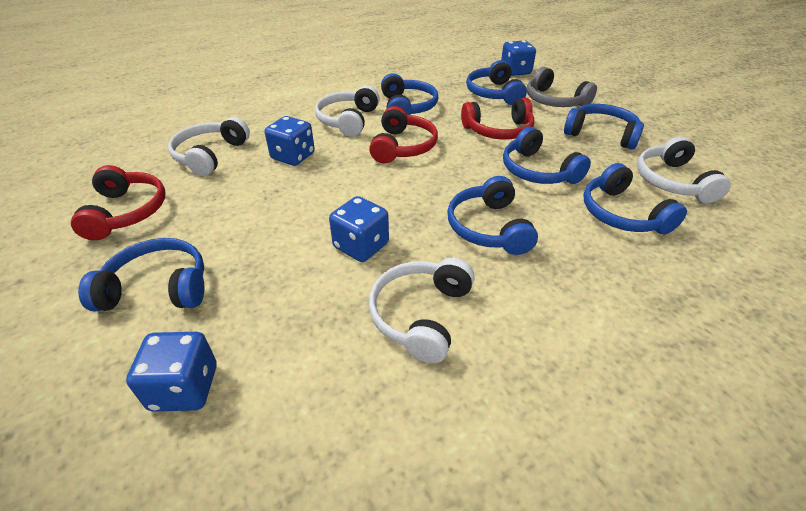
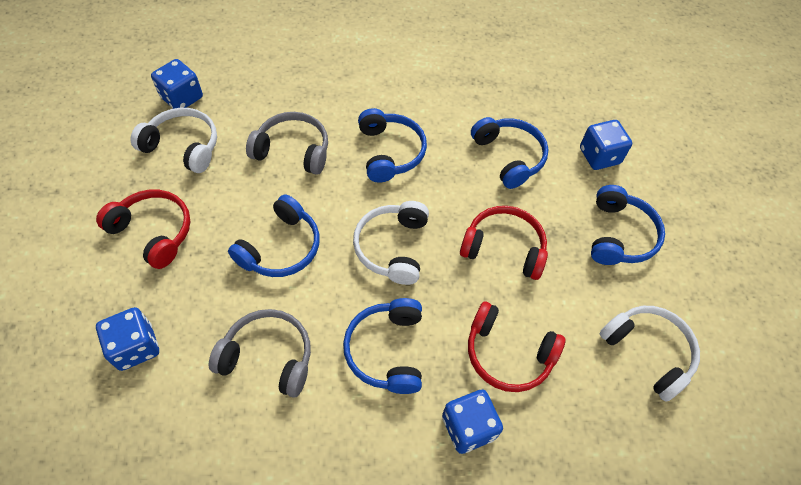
blue headphones: [78,238,204,311] [381,73,438,115] [447,176,538,255] [466,60,527,105] [503,127,591,184] [564,104,644,150] [584,163,687,234] = 7 -> [228,194,320,277] [343,298,422,394] [358,108,427,183] [471,117,549,189] [591,185,665,265] = 5
grey headphones: [527,67,597,107] = 1 -> [209,309,311,398] [246,112,328,175] = 2
white headphones: [168,117,250,176] [315,86,380,137] [369,258,475,363] [637,137,731,203] = 4 -> [130,108,217,173] [353,201,429,285] [599,306,700,402] = 3

